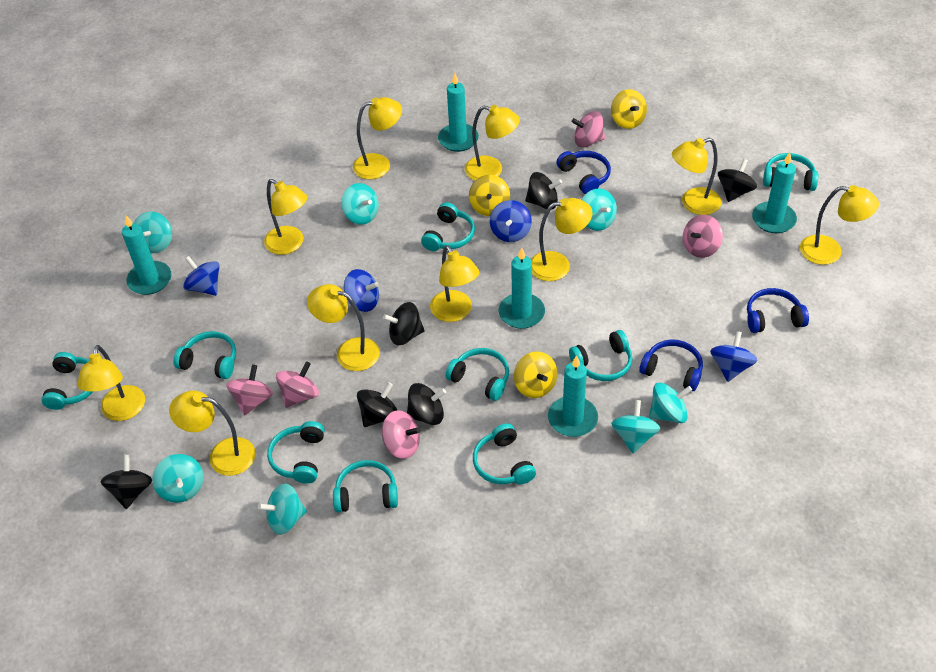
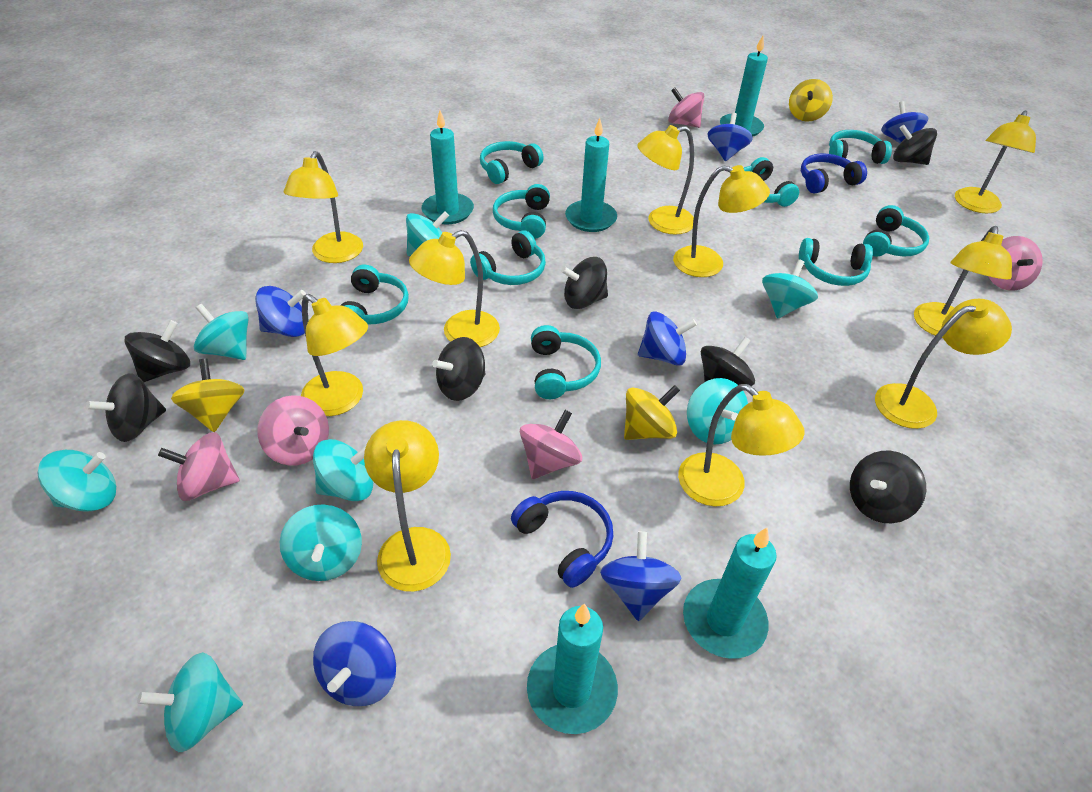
black spinning top: [100,454,152,509] [357,382,397,427] [383,302,425,345] [407,383,446,425] [525,172,562,210] [718,159,757,202] = 6 -> [86,373,166,442] [124,320,190,382] [432,337,486,401] [561,257,608,309] [701,337,755,386] [850,451,926,523] [893,125,937,165] = 7
blue headphones: [556,151,611,194] [639,340,703,391] [747,288,809,333] = 3 -> [511,491,613,588] [801,153,867,194] = 2
blue spinning top: [183,256,220,296] [344,269,379,312] [490,200,532,242] [710,331,757,382] = 4 -> [255,286,306,337] [313,621,396,706] [600,531,682,621] [638,311,697,366] [708,113,753,161] [881,101,929,143] = 6
turquoise spinning top: [134,211,172,253] [152,454,203,503] [258,483,307,535] [341,183,379,224] [582,189,617,231] [611,400,660,453] [649,382,692,423] = 7 -> [38,450,116,512] [137,652,243,752] [194,304,249,360] [280,504,362,581] [313,439,373,501] [406,211,449,256] [687,378,748,445] [762,260,818,319] = 8

